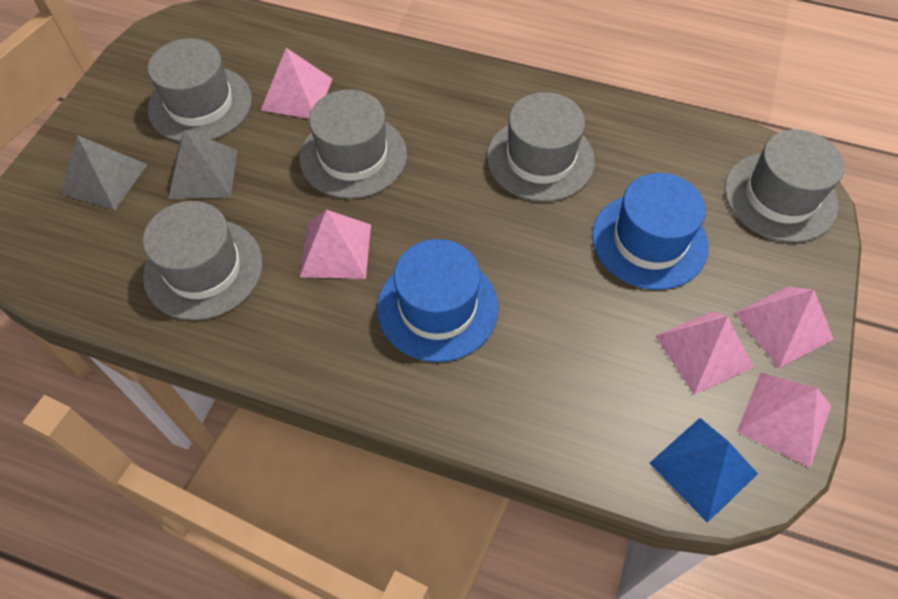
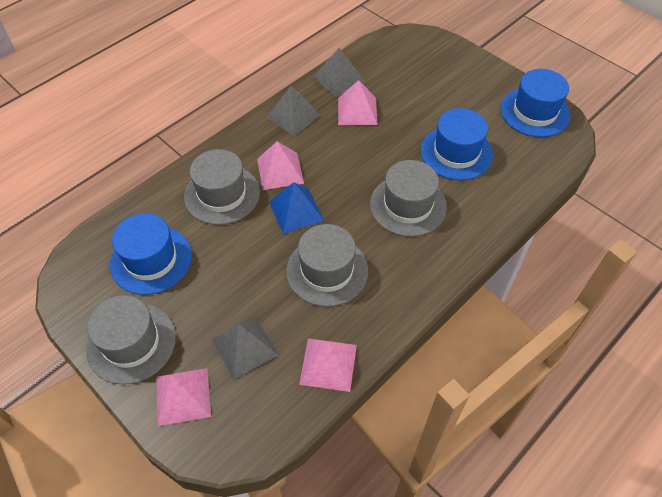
blue hat: [377,239,499,362] [592,173,709,290] = 2 -> [110,213,192,295] [421,108,493,180] [500,69,571,137] = 3
grey hat: [143,201,263,320] [148,38,252,142] [299,89,407,199] [487,92,595,202] [724,130,844,243] = 5 -> [86,295,176,385] [184,149,260,225] [286,224,368,307] [370,160,447,237] = 4
grey pyramid: [61,135,147,211] [168,130,237,199] = 2 -> [212,317,278,380] [266,85,320,136] [313,48,365,97] = 3
pink pyramid: [261,48,333,119] [300,210,371,279] [655,311,754,395] [735,286,834,368] [737,372,831,467] = 5 -> [156,368,211,426] [257,141,304,190] [299,338,357,392] [338,80,377,125] = 4

